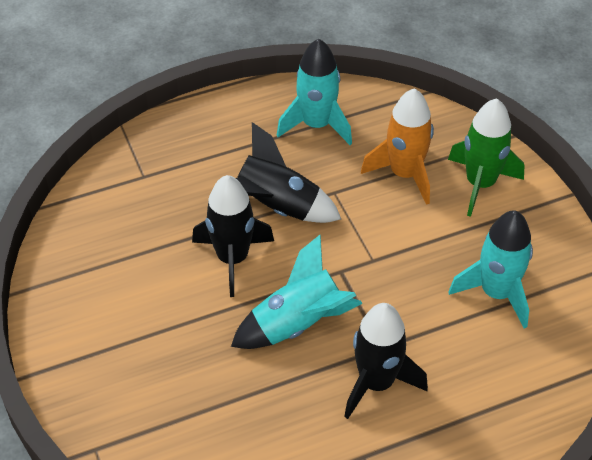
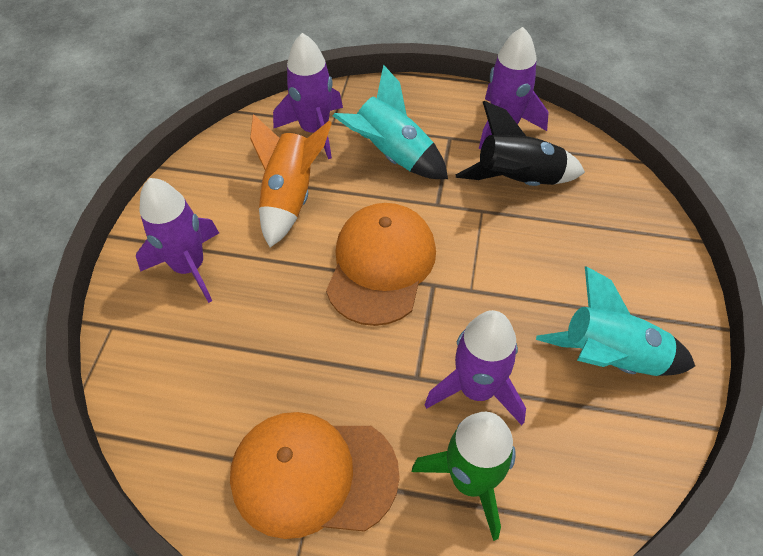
black rocket: [192,175,274,297] [236,122,341,223] [344,303,428,419] = 3 -> [456,101,585,186] = 1
orange cap: none = 0 -> [230,412,400,539] [326,203,436,326] = 2
purple rocket: none = 0 -> [136,178,219,303] [273,33,343,159] [425,310,526,425] [479,27,549,149] = 4
turquoise rocket: [231,235,363,349] [277,39,352,145] [448,210,533,329] = 3 -> [333,64,448,179] [536,266,695,376] = 2

